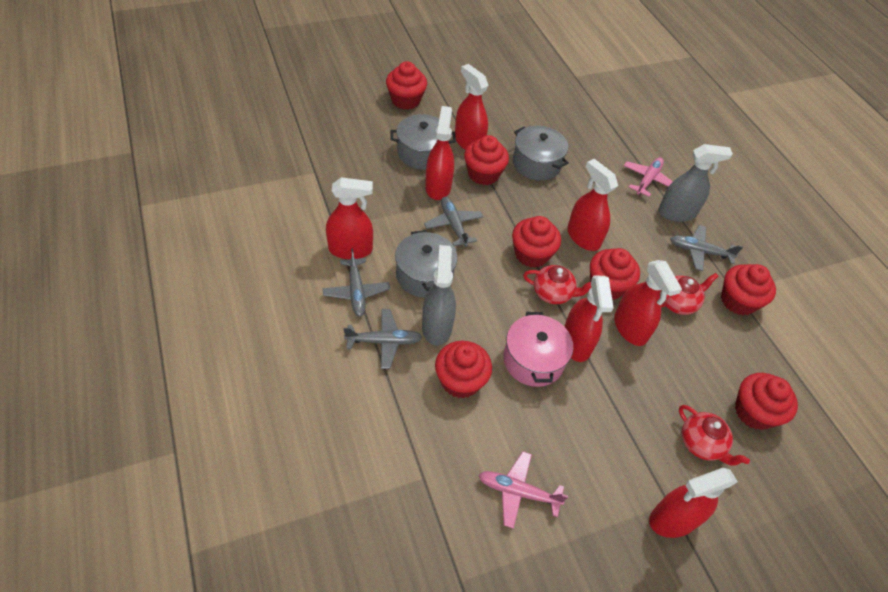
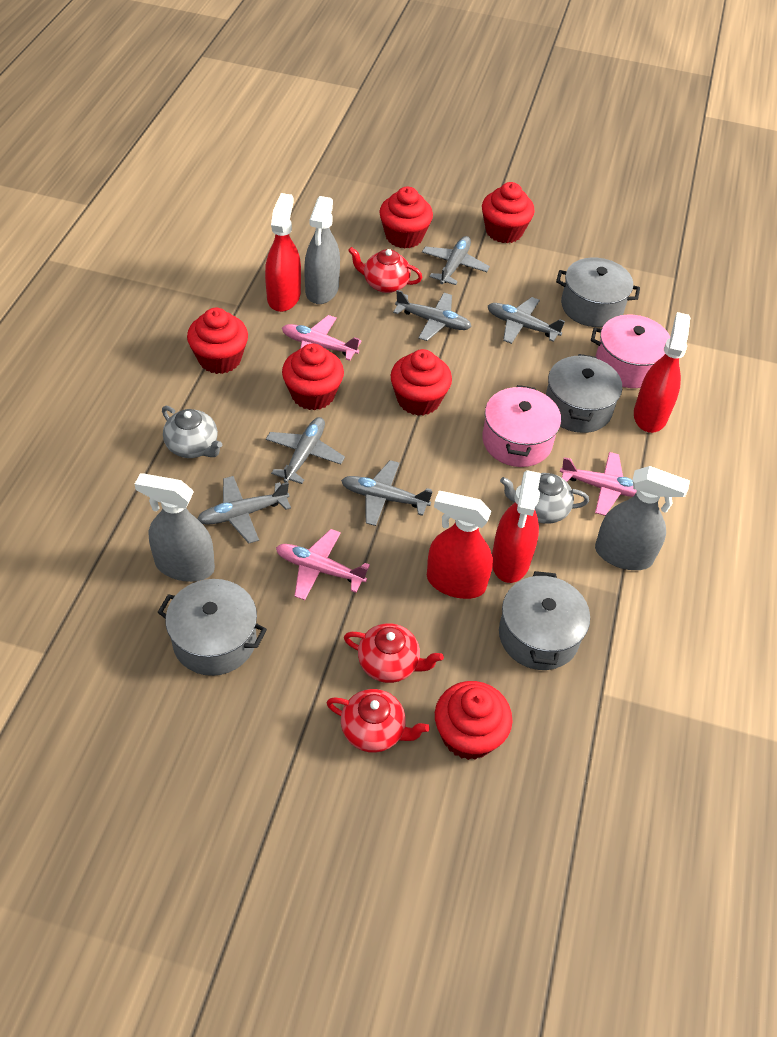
grey plane: [323,248,390,317] [344,309,422,369] [424,197,483,247] [670,225,743,271] = 4 -> [198,476,291,543] [266,417,345,484] [341,460,433,526] [393,290,472,341] [422,236,490,285] [488,297,565,344] = 6
grey pot: [391,114,456,170] [395,230,458,298] [513,126,569,181] = 3 -> [157,579,267,676] [499,571,590,670] [546,354,622,433] [556,257,640,327] = 4
grey spray bottle: [422,245,456,346] [658,144,733,222] = 2 -> [135,473,215,582] [304,196,340,304] [595,466,690,570] = 3
grey teapot: none = 0 -> [162,406,222,458] [500,473,589,524] = 2
pink plane: [479,451,568,529] [624,157,673,197] = 2 -> [276,529,370,600] [282,315,361,361] [560,452,637,516] = 3
pink pot: [503,312,573,387] = 1 -> [482,385,561,467] [591,315,670,388] = 2
red cupcake: [386,61,427,110] [435,341,492,399] [464,135,509,185] [512,216,561,268] [590,248,640,300] [721,264,776,315] [735,373,798,430] = 7 -> [187,308,248,374] [282,343,344,410] [379,187,433,248] [391,349,452,416] [435,681,513,760] [482,182,534,243] = 6
red spray bottle: [326,177,373,259] [425,106,454,200] [455,64,488,150] [564,275,614,362] [567,159,618,251] [614,260,682,346] [649,468,738,538] = 7 -> [265,193,301,312] [427,491,493,599] [492,470,541,583] [634,312,690,433] = 4

